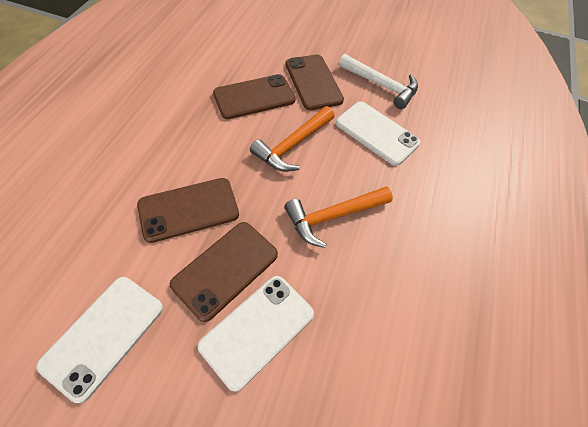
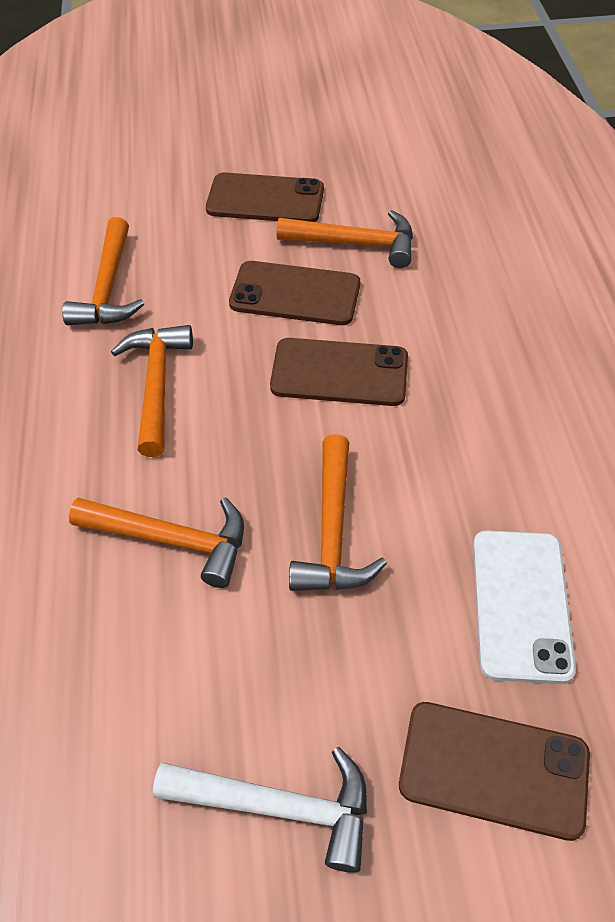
orange hammer: [250,106,335,172] [284,187,393,248] = 2 -> [62,217,144,325] [69,497,244,588] [111,325,193,457] [277,210,413,268] [289,434,387,591] = 5
white phone: [36,277,163,403] [198,276,314,392] [336,102,420,166] = 3 -> [473,531,576,684] = 1

